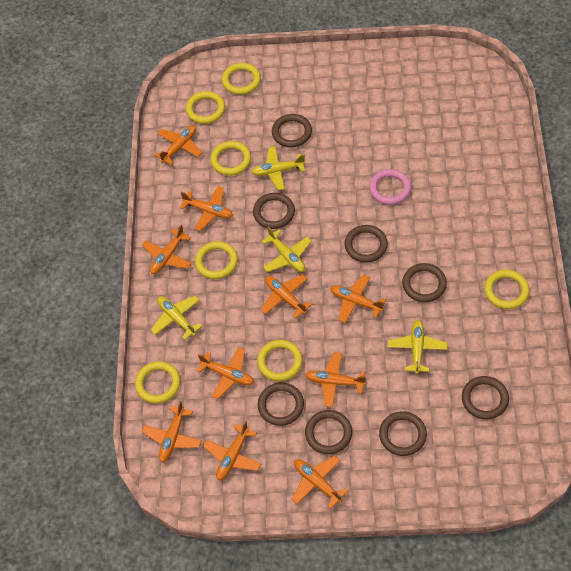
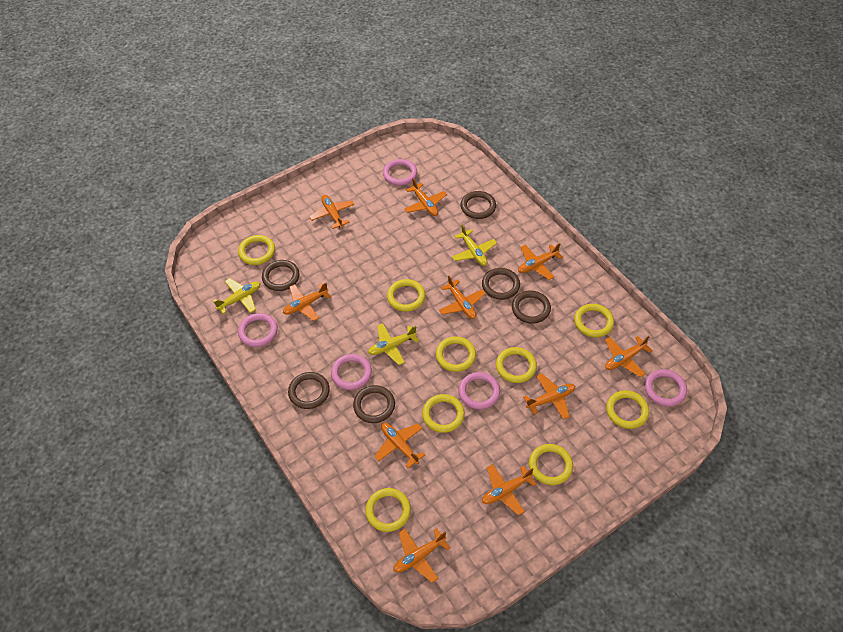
brown ring: [253,193,295,229] [258,382,304,426] [272,114,312,148] [305,410,352,454] [344,225,388,263] [379,411,427,456] [402,263,447,302] [462,376,509,419] = 8 -> [262,260,300,291] [288,372,330,409] [353,385,395,423] [461,191,496,219] [482,268,520,300] [512,290,551,324] = 6
pink ring: [369,169,411,205] = 1 -> [238,313,278,347] [331,354,372,390] [383,159,417,186] [458,372,500,409] [645,369,687,407] = 5
yellow plane: [151,295,202,340] [251,146,305,190] [261,227,312,272] [388,320,448,374] = 4 -> [213,278,260,314] [368,323,419,365] [452,224,497,266] = 3
yellow ring: [135,361,180,404] [186,91,225,124] [195,241,238,279] [210,141,251,176] [222,63,261,95] [257,340,303,381] [484,270,530,309] = 7 -> [238,235,275,265] [365,488,411,532] [387,279,425,312] [422,394,465,433] [436,336,476,372] [496,347,537,383] [529,444,573,485] [574,304,614,337] [606,390,649,429] = 9

